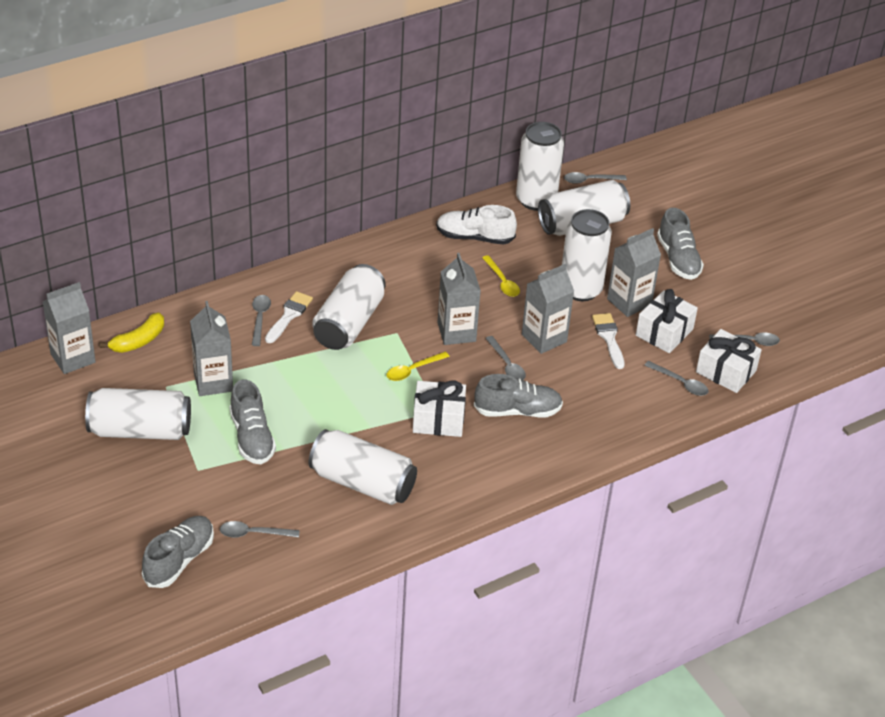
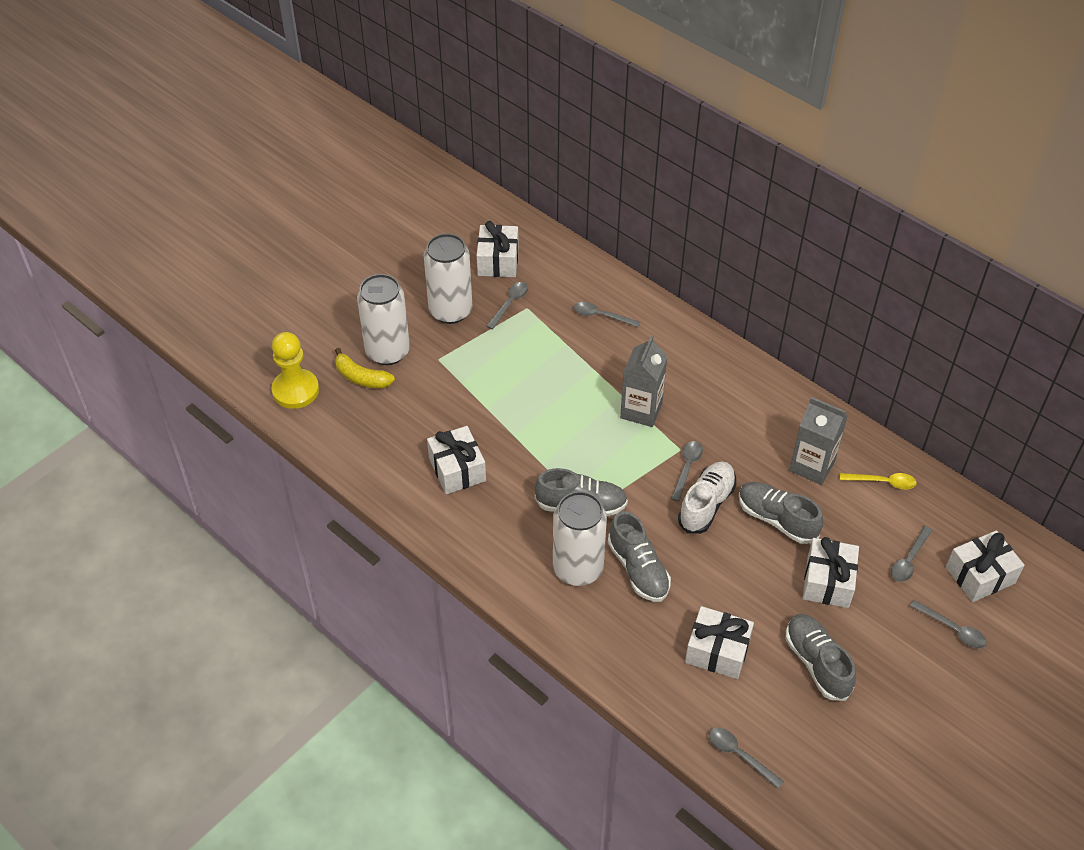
grey carton: [43,282,96,374] [190,301,233,396] [438,253,481,345] [522,264,574,354] [607,228,661,317] = 5 -> [620,335,668,427] [789,397,848,485] = 2
white brush: [265,291,313,343] [592,313,625,369] = 2 -> none = 0
white can: [85,388,191,440] [309,429,417,505] [312,264,386,350] [516,122,564,211] [538,180,630,236] [562,209,612,301] = 6 -> [357,274,410,365] [424,233,472,324] [553,491,607,586] = 3
white gift: [413,381,466,437] [636,289,698,353] [696,329,762,393] = 3 -> [427,426,486,494] [476,221,519,277] [685,606,754,679] [803,537,859,608] [946,530,1024,602] = 5
yellow pawn: none = 0 -> [271,332,319,409] = 1
yellow spoon: [387,352,450,381] [482,255,520,297] = 2 -> [840,473,917,489] = 1

